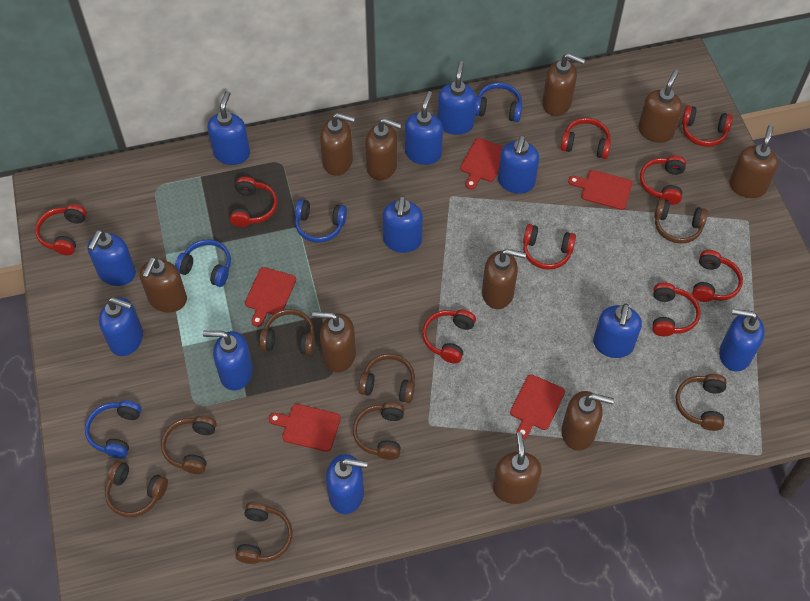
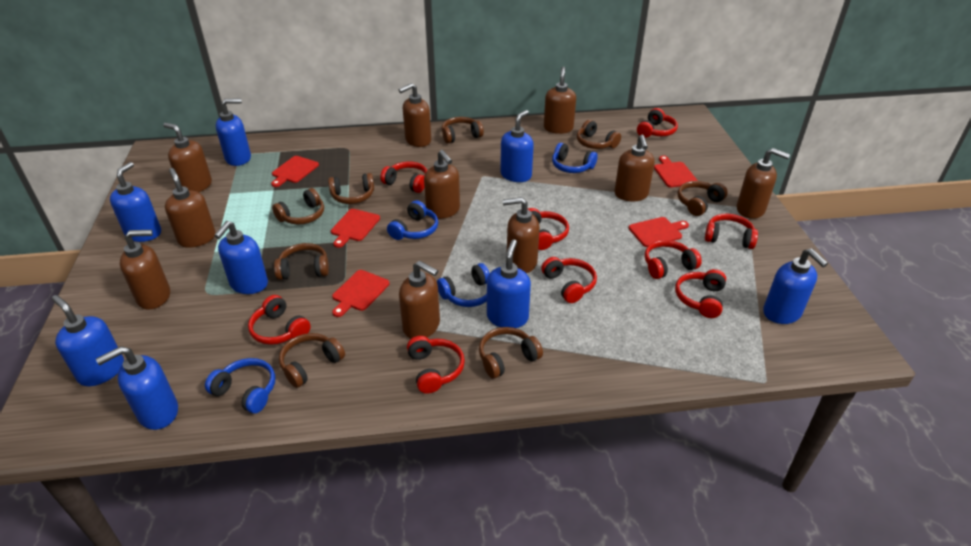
blue soap dispenser: [87,230,136,286] [99,297,143,356] [203,331,253,391] [207,91,250,165] [326,454,368,514] [383,196,423,253] [405,91,443,165] [438,61,476,135] [498,136,539,194] [593,304,642,358] [719,309,765,372] = 11 -> [52,295,124,386] [96,346,178,430] [110,162,161,242] [214,221,268,294] [216,98,251,166] [487,240,531,328] [500,110,534,182] [763,248,828,324] = 8

